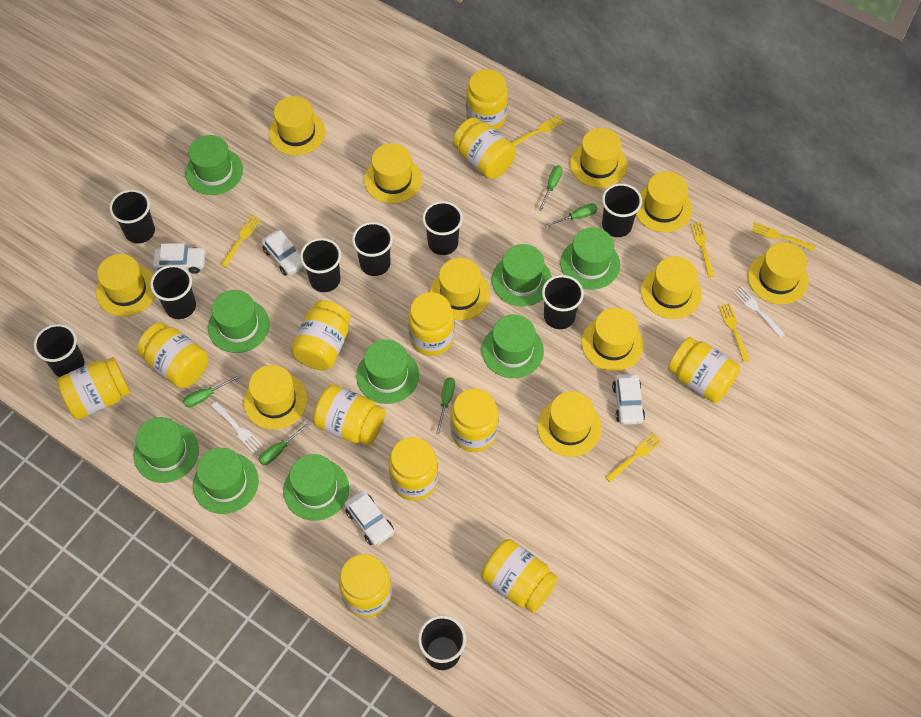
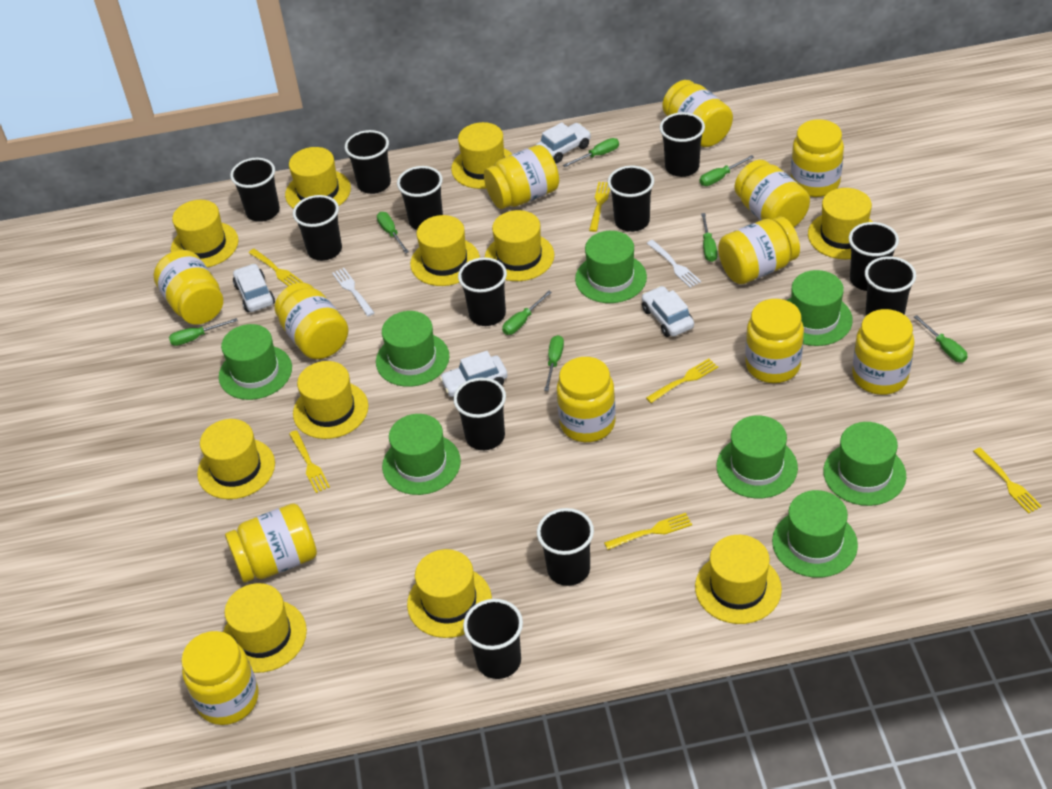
black cup: [34,324,85,377] [109,189,155,244] [150,265,196,319] [300,238,341,292] [352,222,393,276] [418,615,466,670] [422,201,463,255] [542,275,584,329] [602,183,642,237] = 9 -> [230,158,280,222] [293,195,342,261] [345,130,391,194] [397,166,443,230] [453,378,506,450] [458,257,507,326] [463,599,523,679] [537,508,594,586] [607,166,654,232] [660,112,705,177] [849,222,899,291] [865,256,916,316] = 12
green hat: [134,417,199,483] [185,135,243,195] [193,448,259,514] [208,290,270,353] [283,454,349,521] [356,340,419,404] [482,315,544,378] [492,244,552,307] [560,227,620,290] = 9 -> [219,324,292,400] [376,311,450,387] [382,414,461,495] [575,231,647,303] [716,415,798,499] [772,490,858,578] [786,270,853,346] [823,422,906,506] = 8
green screwdriver: [183,375,241,408] [258,422,310,465] [436,377,455,434] [539,166,563,211] [544,203,597,227] = 5 -> [169,318,238,346] [377,212,409,253] [502,291,552,335] [544,335,564,391] [563,138,619,167] [700,155,754,186] [701,213,717,262] [914,315,968,363] = 8

